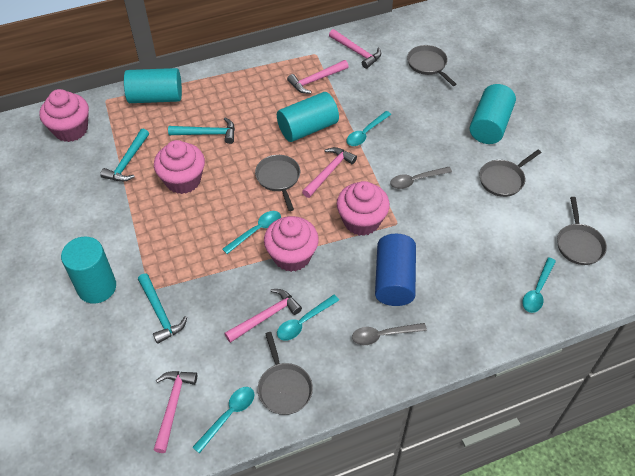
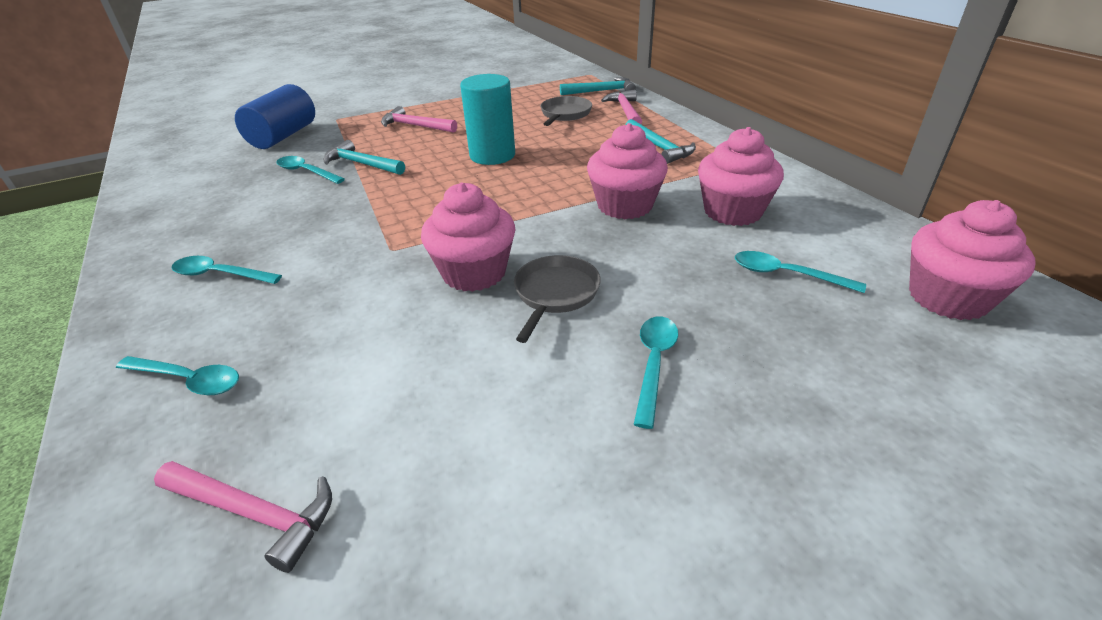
grey pan: [255,155,300,211] [258,332,313,415] [407,45,457,86] [479,150,541,197] [557,197,607,265] = 5 -> [514,255,601,343] [540,96,592,126] = 2
grey spoon: [352,323,427,345] [390,167,452,189] = 2 -> none = 0
pink hammer: [154,371,197,453] [224,289,302,343] [287,60,349,94] [302,147,357,198] [329,29,381,69] = 5 -> [154,461,332,573] [381,106,457,133] [601,90,642,124] = 3
turquoise cylinder: [61,237,116,304] [124,68,182,103] [277,92,339,142] [470,84,516,144] = 4 -> [460,74,515,165] = 1

